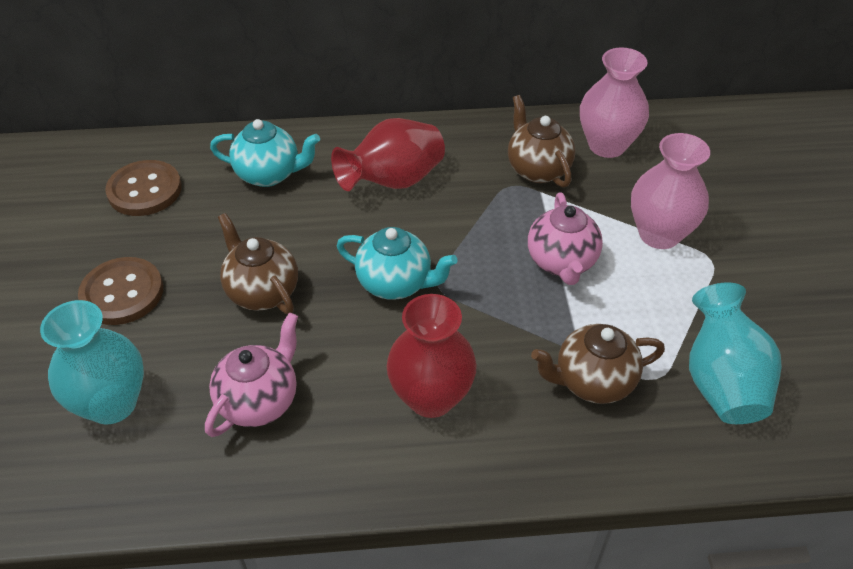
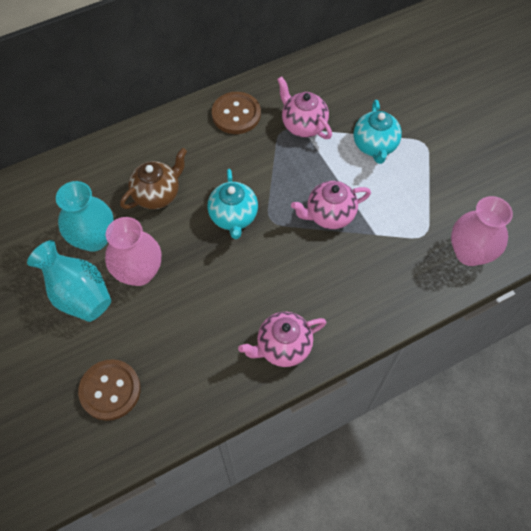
brown teapot: [218,213,298,314] [508,95,575,188] [531,324,665,404] = 3 -> [120,148,187,209] = 1
pink teapot: [205,313,298,437] [528,192,603,285] = 2 -> [238,312,326,367] [277,76,332,139] [291,181,371,229] = 3
red vase: [331,118,445,191] [386,294,477,418] = 2 -> none = 0

